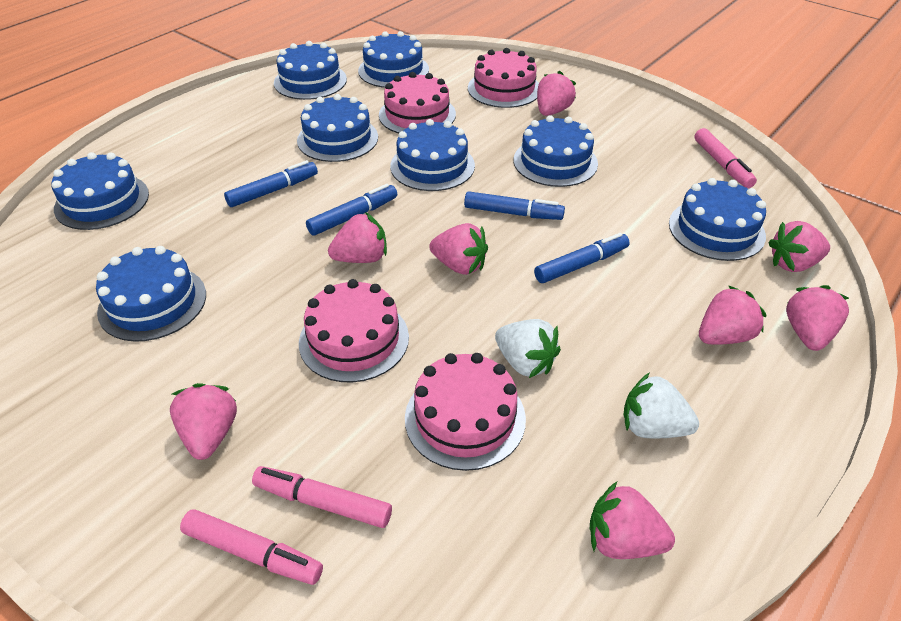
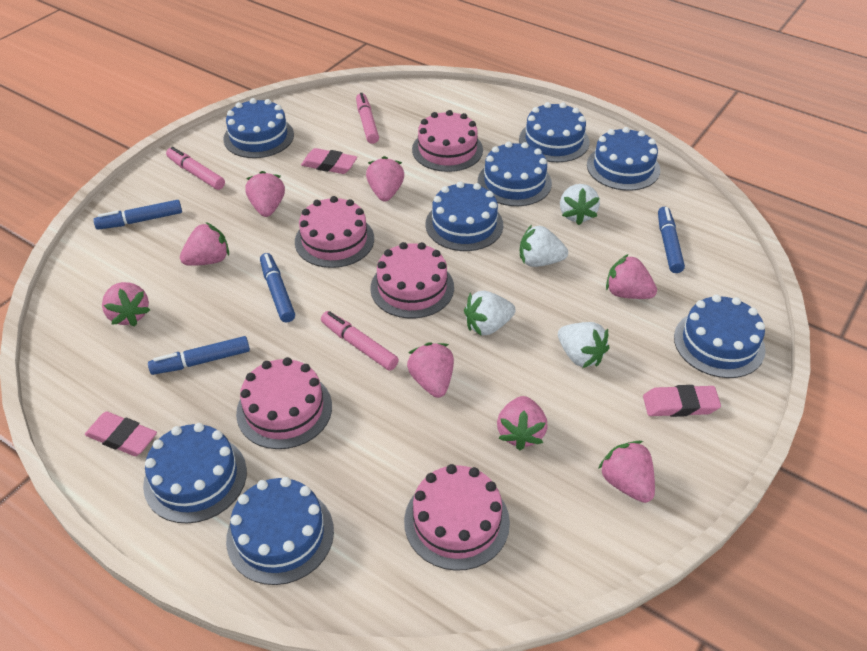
pink cake: [299,279,409,382] [379,72,456,133] [405,353,526,471] [468,48,539,108] = 4 -> [236,357,332,449] [295,196,374,268] [370,242,454,318] [404,464,510,571] [412,110,483,172] = 5
pink eraser: none = 0 -> [85,411,157,456] [301,148,357,174] [643,385,721,417] = 3
white strawberry: [495,319,561,378] [623,372,699,438] = 2 -> [464,291,516,335] [520,225,568,267] [558,322,609,368] [560,184,600,225] = 4

